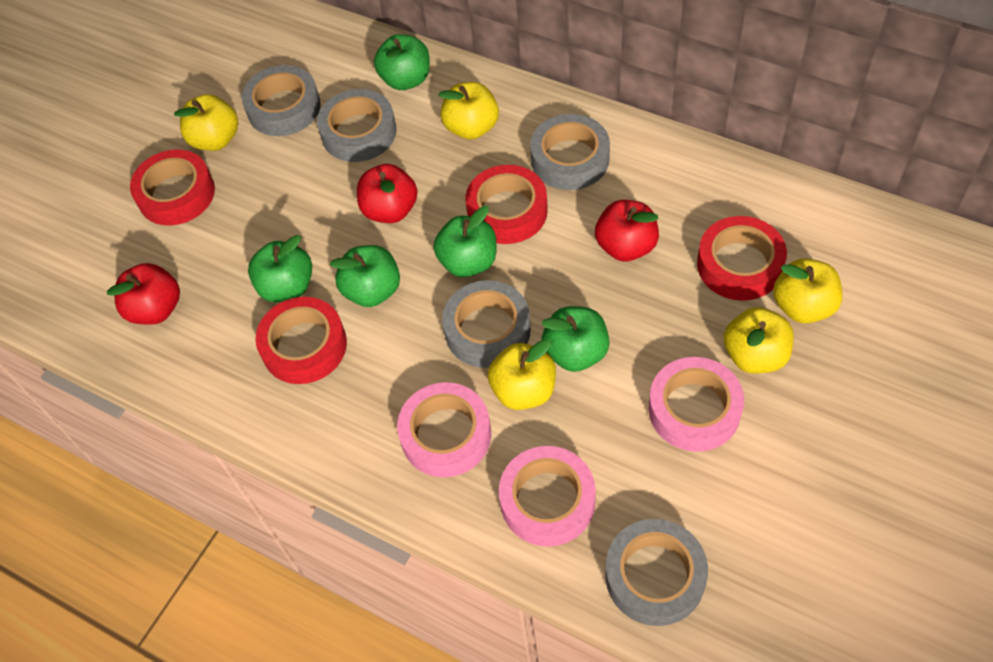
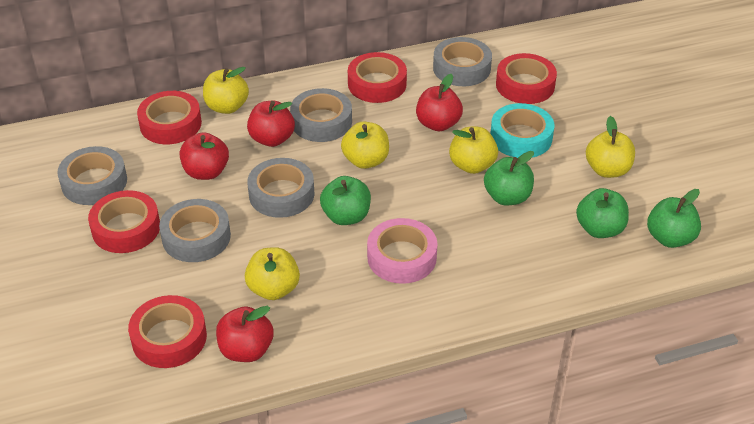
green apple: [248,235,312,302] [330,245,400,307] [374,34,430,90] [434,206,496,277] [541,306,610,372] = 5 -> [320,176,371,225] [484,151,534,205] [576,188,629,238] [647,189,701,248] = 4
pink tape: [397,382,491,477] [499,446,596,547] [648,357,744,452] = 3 -> [367,218,437,284] = 1
red apple: [107,263,180,325] [357,164,418,223] [595,200,659,262] = 3 -> [180,132,229,180] [216,306,274,362] [247,101,295,147] [416,74,463,131] = 4
red tape: [130,149,215,226] [255,297,347,384] [465,165,548,244] [697,216,787,301] = 4 -> [88,190,160,253] [128,295,207,368] [137,91,202,144] [348,52,407,103] [496,53,557,104] = 5
turquoise tape: none = 0 -> [490,103,554,158] = 1

